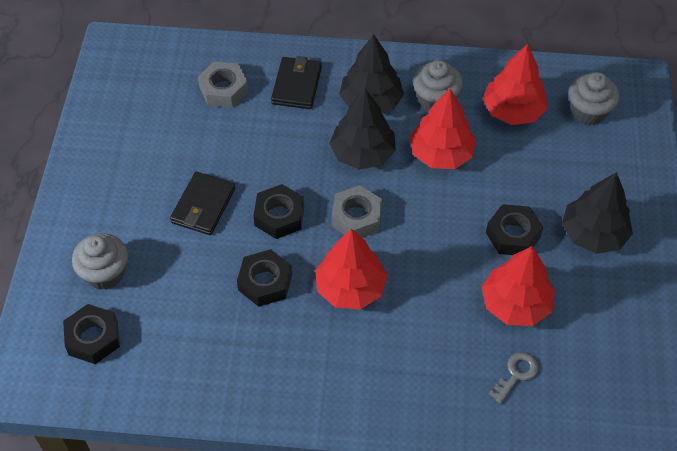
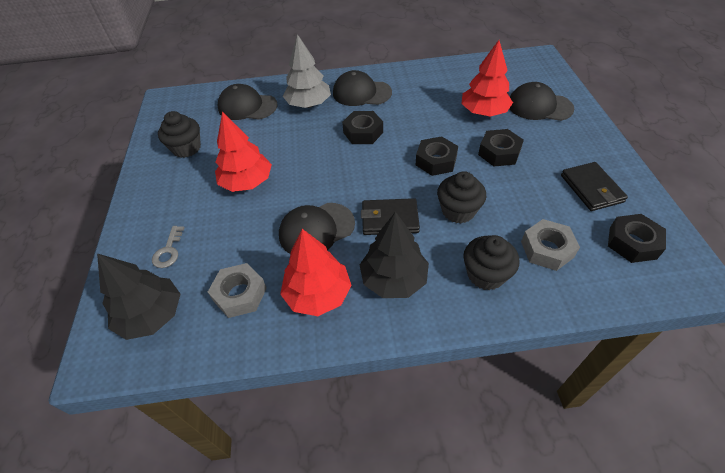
black cap: none = 0 -> [218,84,278,120] [279,203,355,254] [333,70,392,106] [509,82,574,121] = 4
black cupcake: none = 0 -> [158,111,201,158] [437,171,486,223] [463,235,519,290] = 3
black tree: [329,88,396,170] [339,35,404,113] [562,172,633,254] = 3 -> [97,253,180,340] [360,211,429,298] = 2
grey cupcake: [72,233,128,289] [413,60,463,110] [569,72,619,125] = 3 -> none = 0
grey tree: none = 0 -> [283,34,331,108] = 1
red tree: [315,229,387,309] [410,89,476,169] [482,246,555,326] [483,44,547,125] = 4 -> [215,112,272,192] [280,229,351,316] [461,40,513,117] = 3

